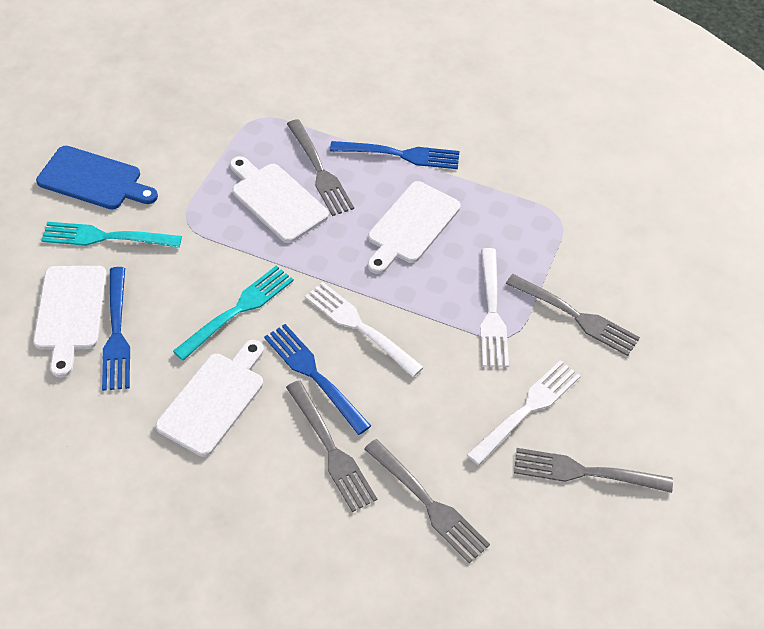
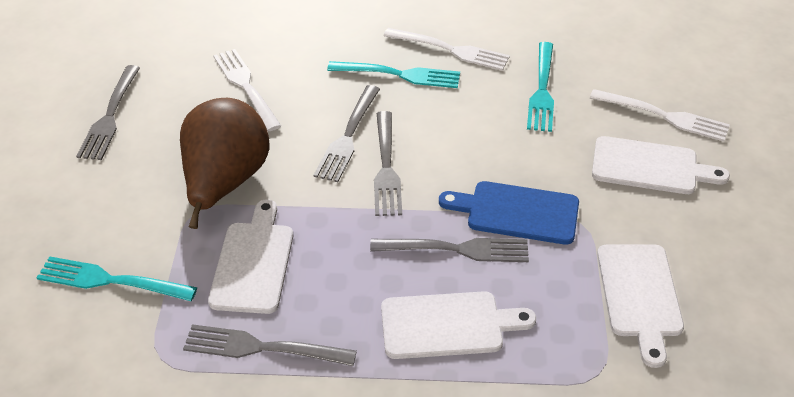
blue fork: [102,267,130,391] [264,324,371,435] [330,141,459,169] = 3 -> none = 0
brown pear: none = 0 -> [180,98,269,229] = 1
turquoise fork: [41,222,182,248] [173,265,294,361] = 2 -> [37,256,197,301] [327,61,460,88] [527,42,554,132] = 3

